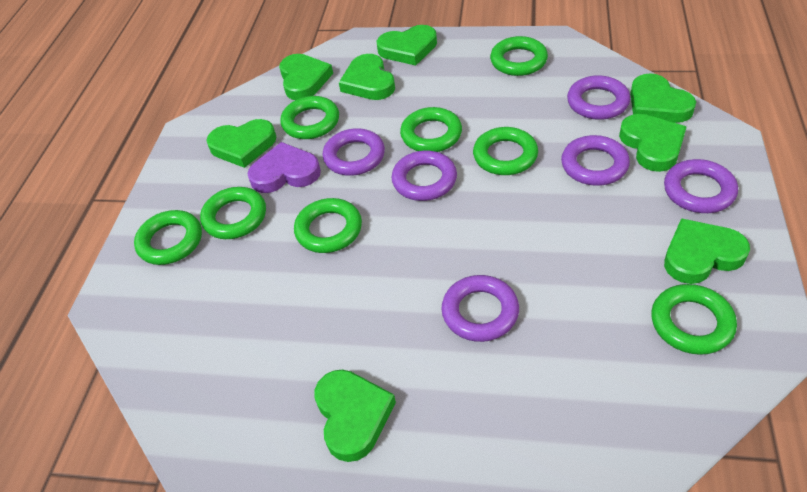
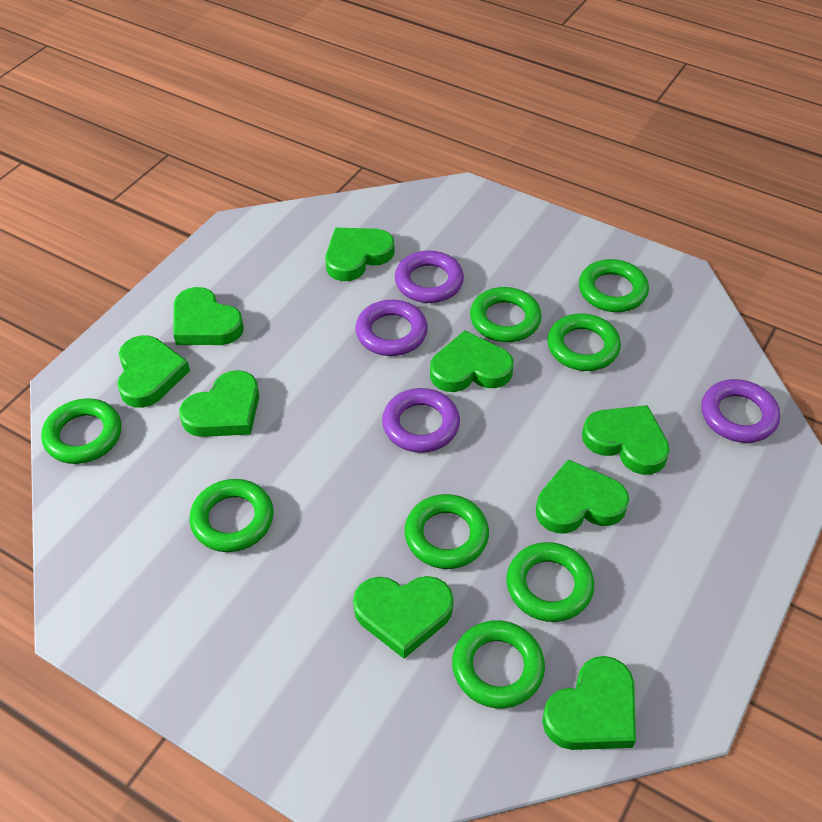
green heart: [206,119,276,168] [279,54,333,100] [314,369,396,462] [339,54,395,100] [377,25,437,66] [619,114,687,172] [630,73,696,123] [664,218,750,284] = 8 -> [117,335,190,408] [173,287,244,345] [179,370,259,437] [325,228,394,281] [353,576,454,659] [430,330,513,392] [536,459,629,533] [542,656,636,750] [582,405,670,475] = 9
purple heart: [248,142,321,193] = 1 -> none = 0
purple ring: [323,128,385,176] [392,151,457,201] [441,275,519,342] [561,135,630,186] [567,75,630,120] [664,159,738,213] = 6 -> [356,300,428,356] [382,388,460,453] [395,251,464,303] [701,379,780,443] = 4

